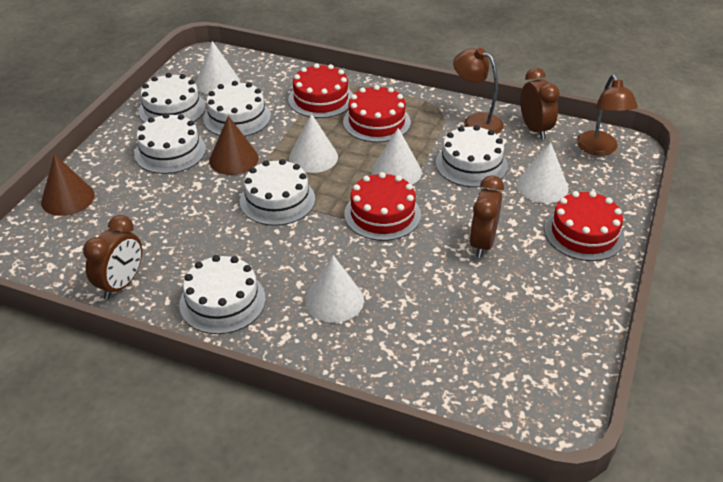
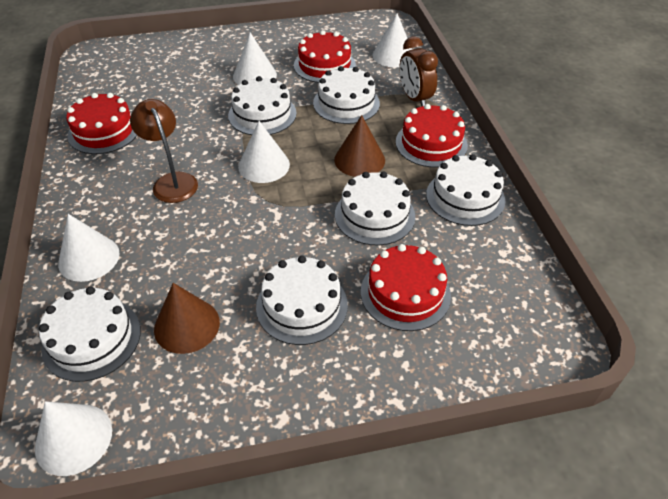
brown clock: [83,215,142,300] [469,175,504,258] [520,68,560,140] = 3 -> [399,36,438,106] = 1
brown lamp: [453,48,504,134] [577,75,638,155] = 2 -> [130,99,198,203] = 1

